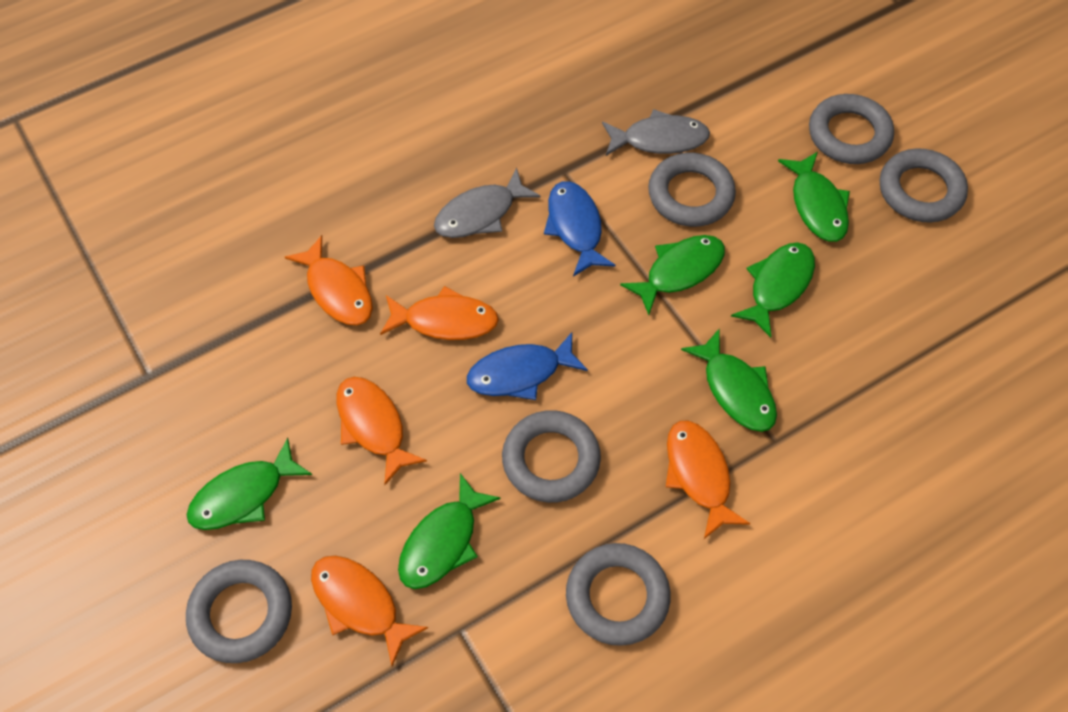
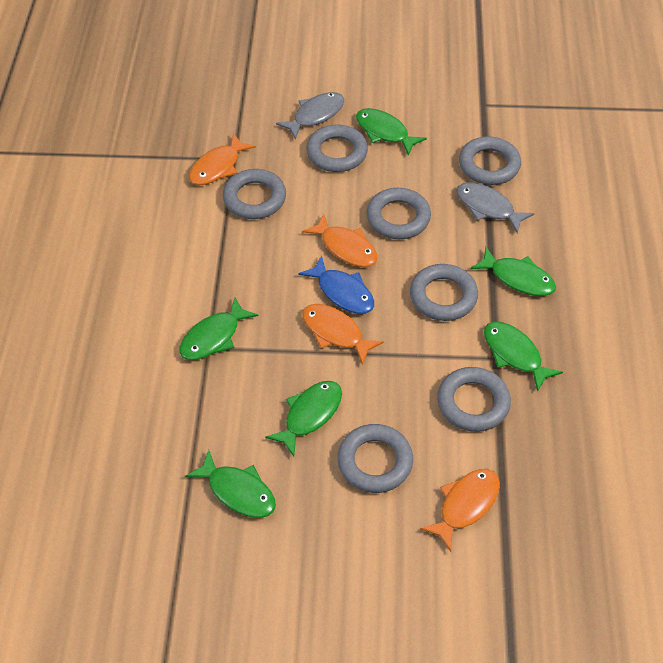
blue fish: [467,332,588,400] [544,181,616,277] = 2 -> [298,256,374,314] = 1
grey ring: [186,560,292,663] [502,410,601,503] [566,543,671,646] [648,153,736,227] [809,94,894,164] [880,148,968,223] = 6 -> [223,169,286,219] [306,124,368,172] [337,424,413,493] [366,188,431,239] [410,264,478,321] [437,367,511,432] [459,136,521,185] = 7
orange fish: [285,235,373,325] [311,556,428,666] [336,377,427,485] [380,286,499,340] [666,420,750,539] = 5 -> [189,133,256,185] [302,214,378,267] [302,304,384,365] [420,469,500,552] = 4

